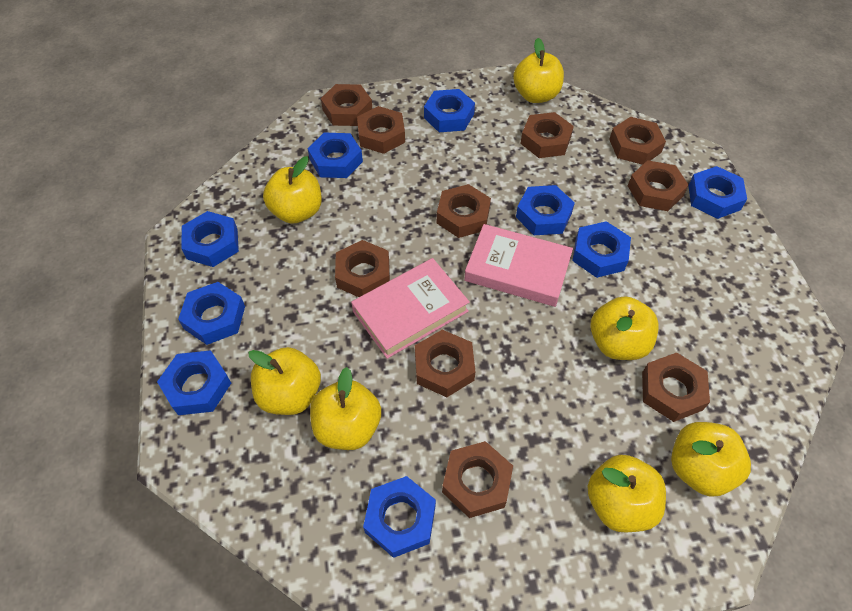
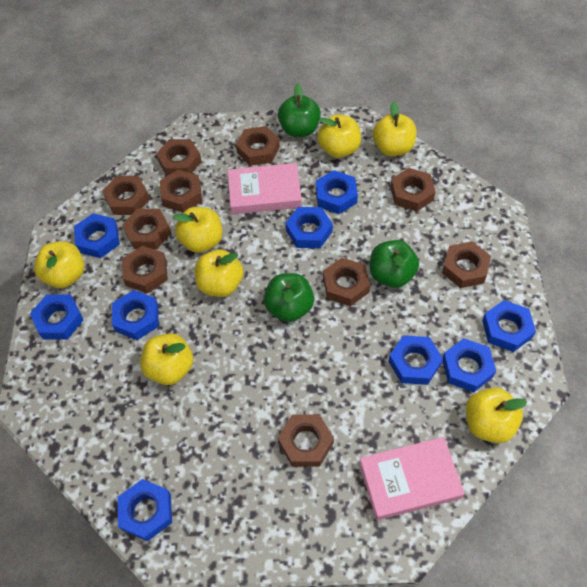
green apple: none = 0 -> [264,273,314,322] [278,84,321,137] [370,240,419,288] = 3

